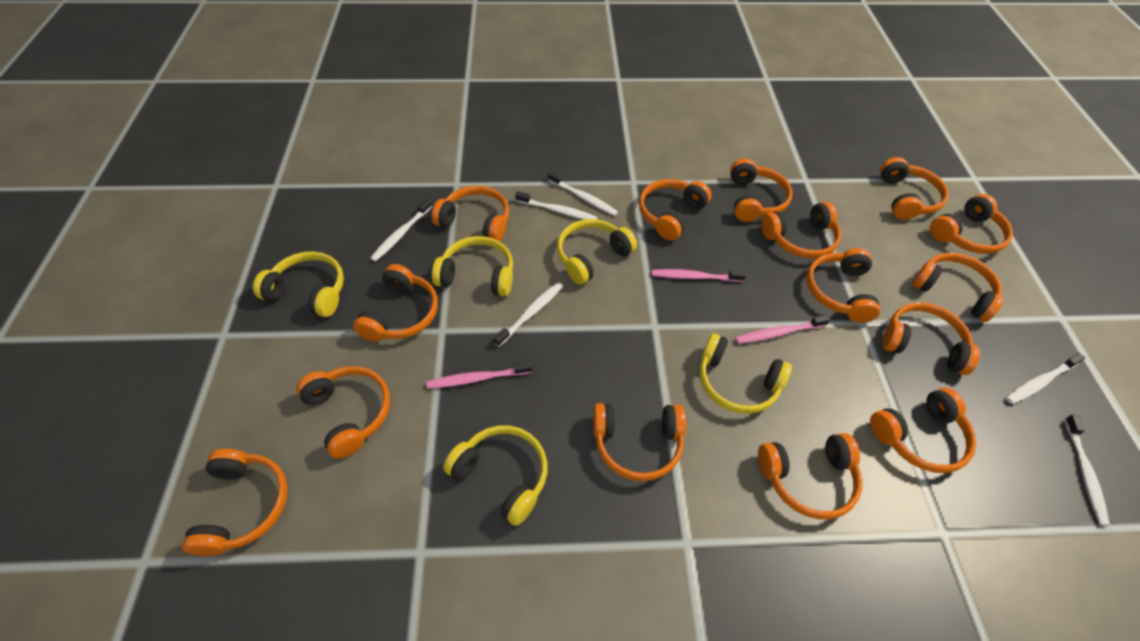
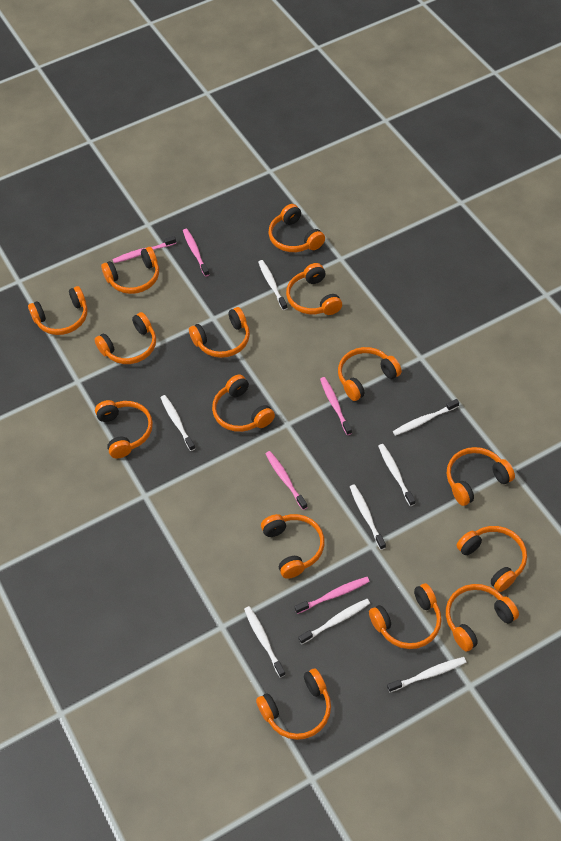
pink toothbrush: [427,361,532,389] [652,269,746,282] [735,315,830,344] = 3 -> [112,236,176,263] [183,229,210,277] [265,451,307,510] [295,577,370,614] [320,377,352,435] = 5
white toothbrush: [370,199,432,262] [493,282,563,347] [515,191,597,220] [548,171,618,216] [1006,353,1085,404] [1064,414,1110,526] = 6 -> [160,395,195,451] [244,606,286,678] [258,260,287,310] [298,599,370,644] [350,484,386,550] [378,444,415,506] [387,657,466,692] [393,399,459,436] = 8
yellow headphones: [253,251,344,317] [432,236,513,296] [443,425,547,526] [557,219,637,285] [699,333,792,414] = 5 -> none = 0

